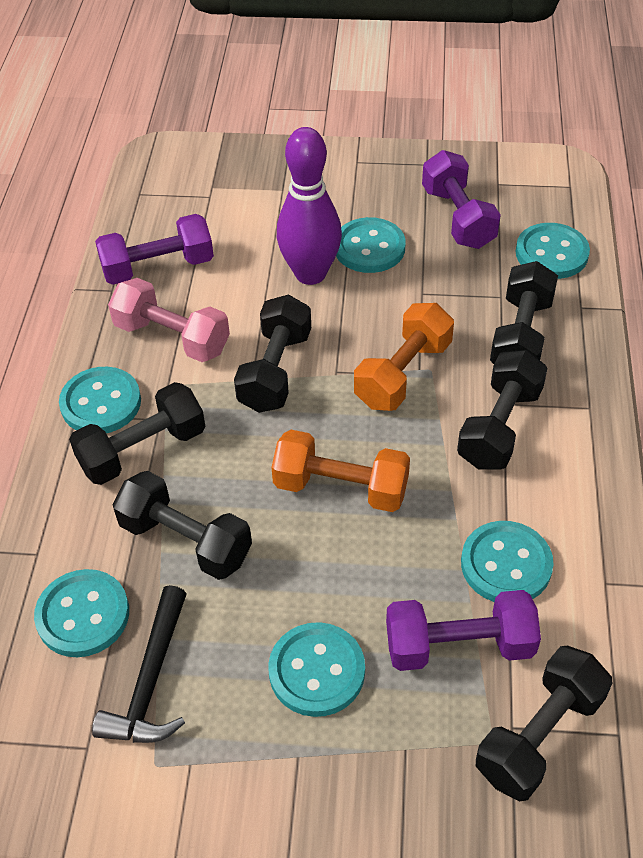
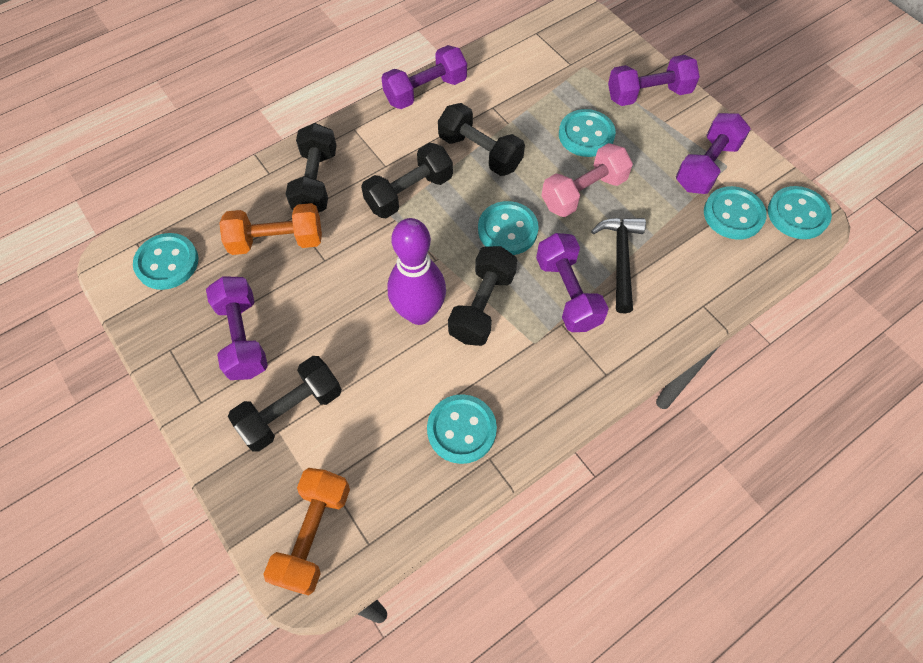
black dumbbell: [69,382,205,485] [113,471,252,580] [234,294,311,413] [457,350,547,470] [476,646,613,801] [490,261,558,364] = 6 -> [228,356,342,452] [285,123,337,213] [361,143,453,218] [438,103,525,176] [448,246,518,346] = 5
purple dumbbell: [95,214,214,285] [386,590,541,671] [422,150,501,249] = 3 -> [206,276,268,380] [381,45,467,109] [536,233,609,332] [608,55,700,106] [676,113,751,194] = 5

